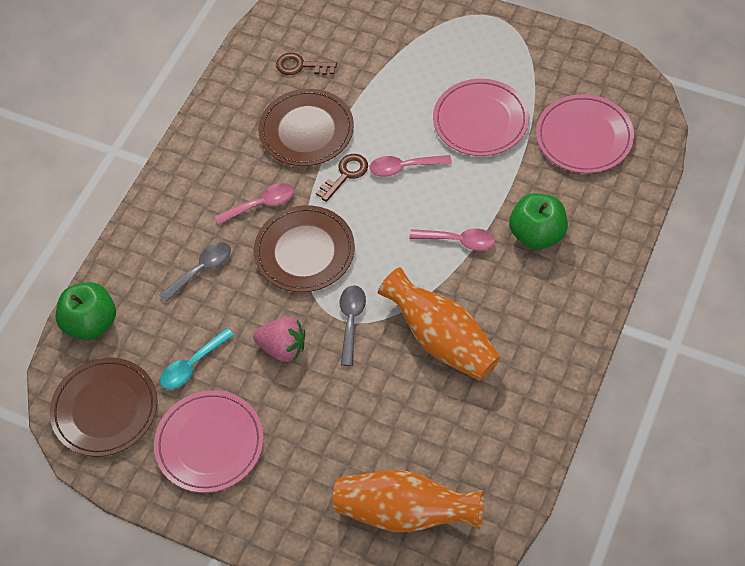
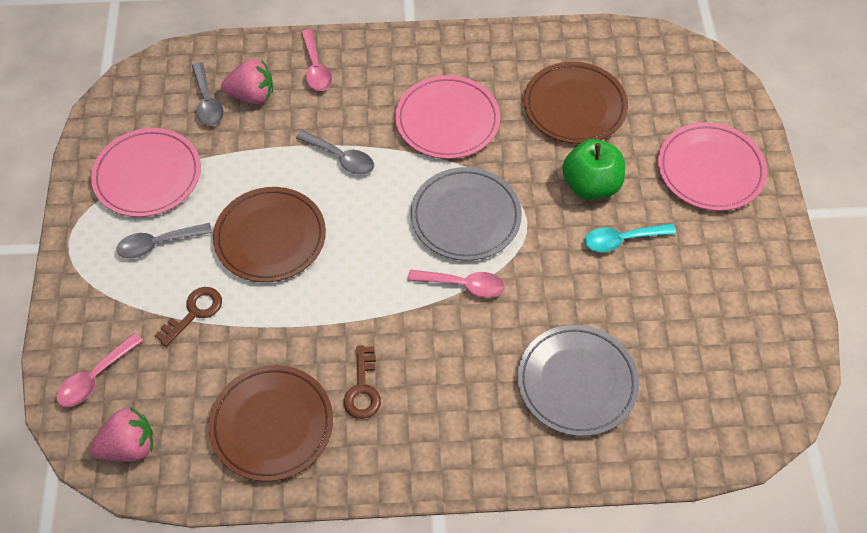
green apple: [56,282,116,340] [509,193,568,250] = 2 -> [562,139,625,200] = 1
grey plate: none = 0 -> [411,167,522,261] [517,325,639,436] = 2
grey spoon: [159,242,231,302] [340,285,366,366] = 2 -> [116,223,212,258] [192,62,224,126] [296,130,374,175] = 3
orange vase: [332,470,484,532] [378,267,501,381] = 2 -> none = 0
pink strawberry: [253,316,305,362] = 1 -> [90,407,154,462] [221,59,273,104] = 2

